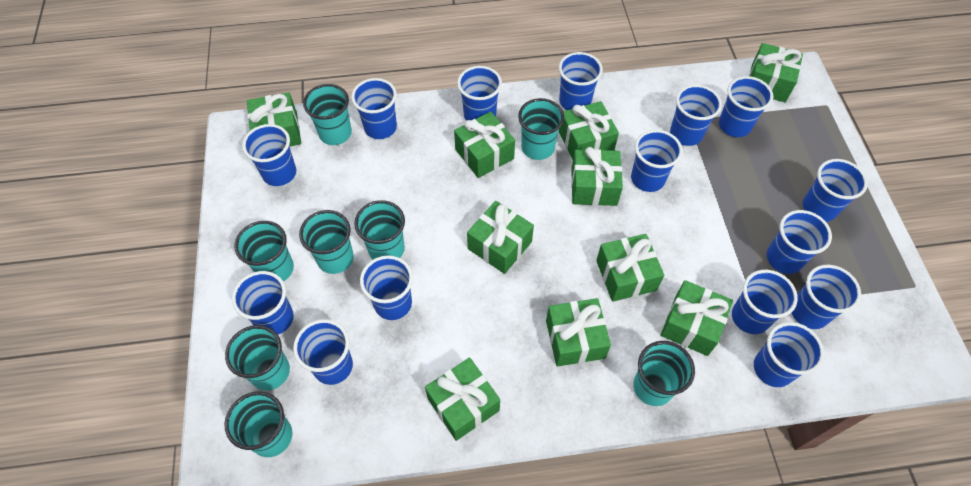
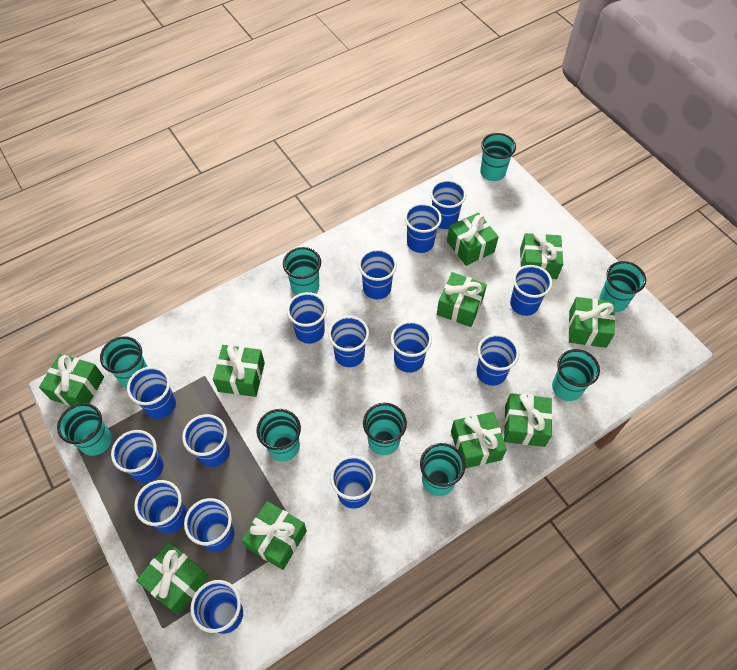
turquoise cup: [224,391,292,457] [225,325,290,391] [234,221,294,282] [299,210,354,274] [303,84,352,145] [354,200,405,259] [518,98,564,160] [633,341,695,406] = 8 -> [57,403,112,456] [100,336,148,388] [257,409,301,462] [283,247,321,295] [363,403,407,455] [420,443,465,496] [480,133,516,181] [552,349,600,401] [599,261,646,312] = 9

